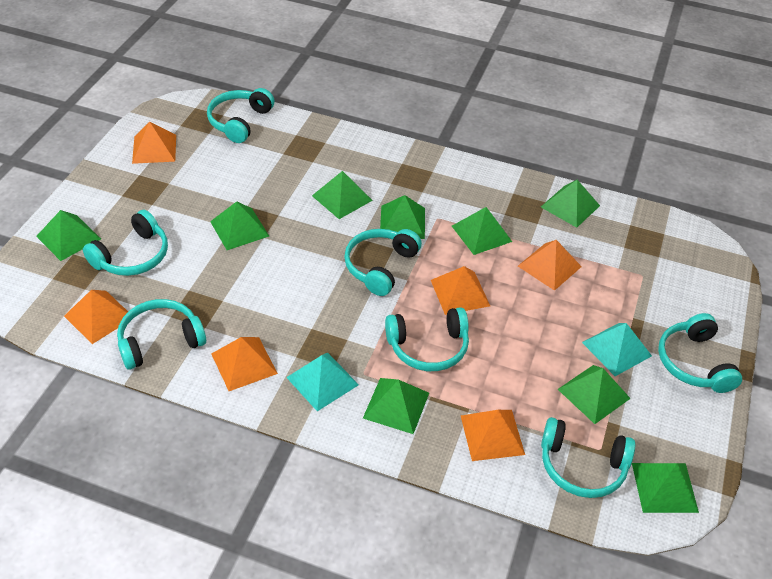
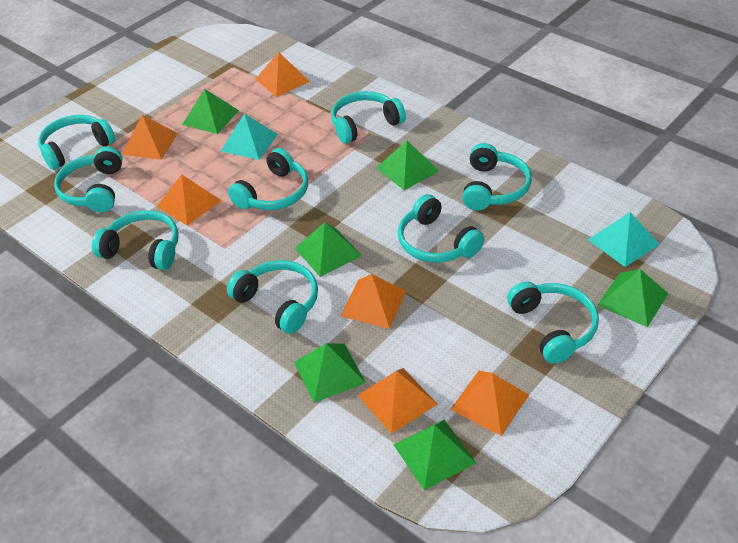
green pyramid: [36,210,101,261] [210,202,269,250] [312,171,373,219] [363,378,429,434] [380,195,425,239] [452,207,512,255] [541,180,600,228] [558,365,631,424] [632,463,699,513] = 9 -> [182,89,239,134] [294,343,366,403] [295,222,362,277] [376,140,439,190] [393,420,476,490] [597,269,669,327] = 6
turquoise headphones: [83,210,168,276] [117,299,206,370] [207,88,275,143] [344,229,422,296] [385,307,469,371] [541,417,635,498] [658,313,742,393] = 7 -> [38,115,115,170] [54,147,123,212] [92,210,179,270] [227,260,318,334] [228,148,308,210] [331,91,406,144] [398,194,484,263] [462,143,532,210] [507,281,599,364] = 9

